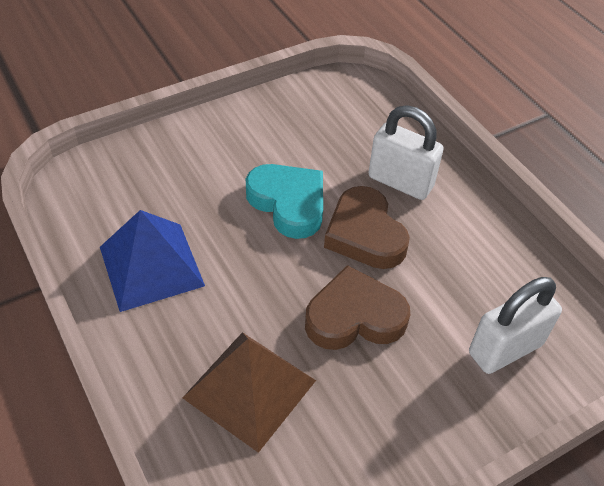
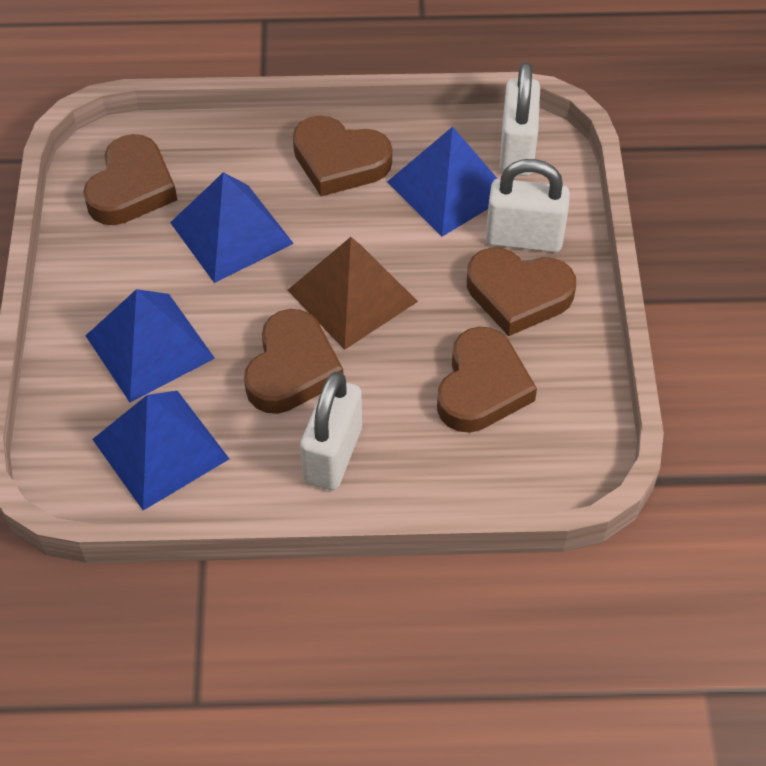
blue pyramid: [100,210,205,312] = 1 -> [85,289,215,402] [92,391,229,511] [170,172,294,283] [387,127,498,237] = 4
brown heart: [305,265,410,350] [324,186,410,269] = 2 -> [83,134,177,225] [244,309,343,414] [293,115,392,196] [437,327,537,433] [467,248,576,336] = 5
turquoise heart: [246,164,323,239] = 1 -> none = 0
white padlock: [368,105,444,200] [469,277,562,374] = 2 -> [300,371,362,490] [486,159,570,252] [500,62,540,176] = 3

